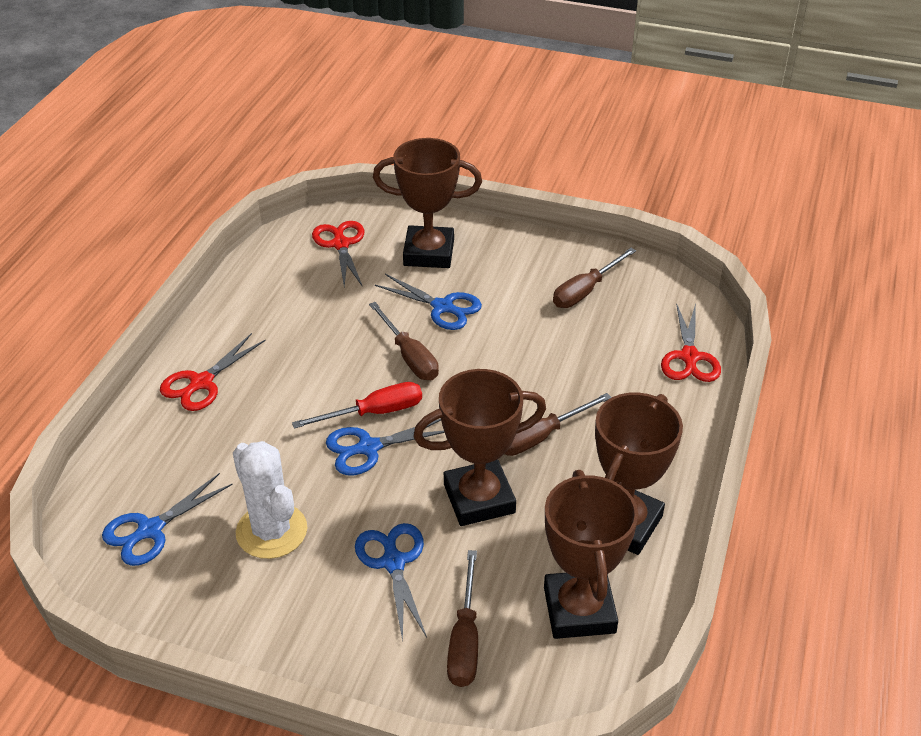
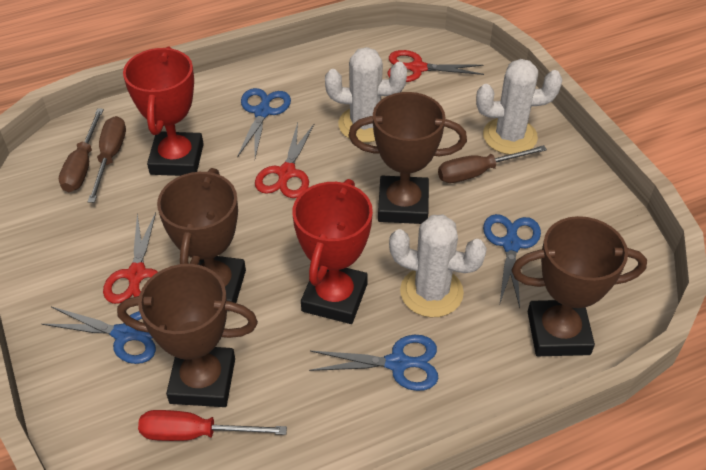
brown screwdriver: [369,302,439,380] [447,550,478,687] [504,393,612,456] [553,248,636,308] = 4 -> [59,108,104,192] [88,116,126,203] [438,145,547,183] = 3
red trophy: none = 0 -> [123,47,204,176] [293,179,373,324] = 2
white cactus: [233,441,307,559] = 1 -> [325,47,407,143] [389,214,487,317] [476,59,562,155] = 3

